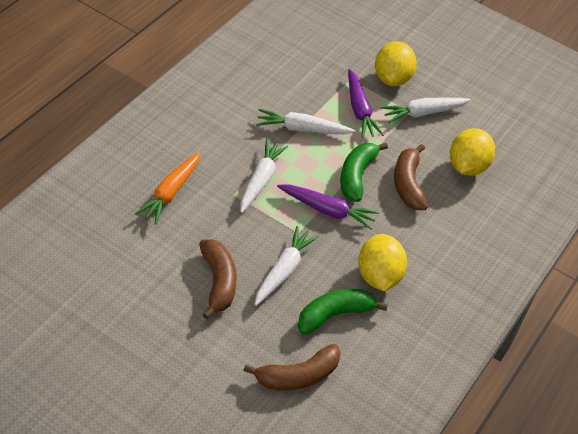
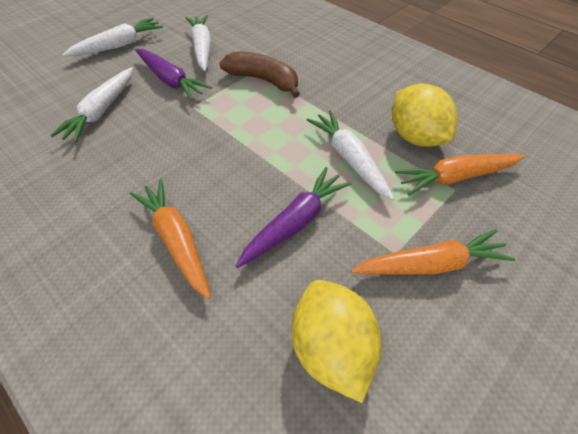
brown banana: [199,239,237,319] [243,344,341,390] [394,144,428,210] = 3 -> [219,52,300,98] = 1
green banana: [297,289,388,335] [340,143,388,202] = 2 -> none = 0
orange carrot: [135,152,200,224] = 1 -> [130,179,211,299] [351,229,515,275] [395,154,525,195] = 3
yellow lemon: [358,234,407,292] [375,41,417,86] [450,128,495,176] = 3 -> [291,280,382,403] [392,83,458,147] = 2

